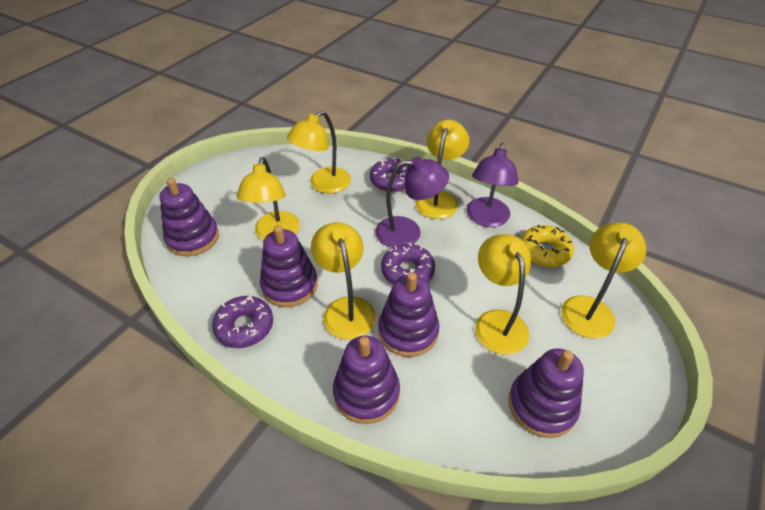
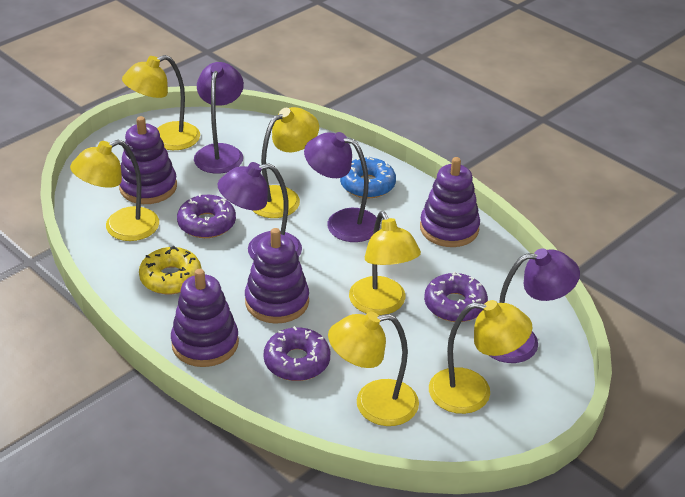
blue donut: none = 0 -> [340,156,396,198] = 1
purple lamp: [375,157,449,248] [467,142,518,227] = 2 -> [194,62,244,174] [218,162,302,260] [304,132,380,242] [488,248,580,363] = 4
purple stacking toy: [159,178,219,256] [260,225,318,307] [333,336,400,424] [378,272,439,357] [509,348,584,438] = 5 -> [119,116,177,204] [171,269,239,367] [245,228,309,324] [420,157,480,247] = 4

